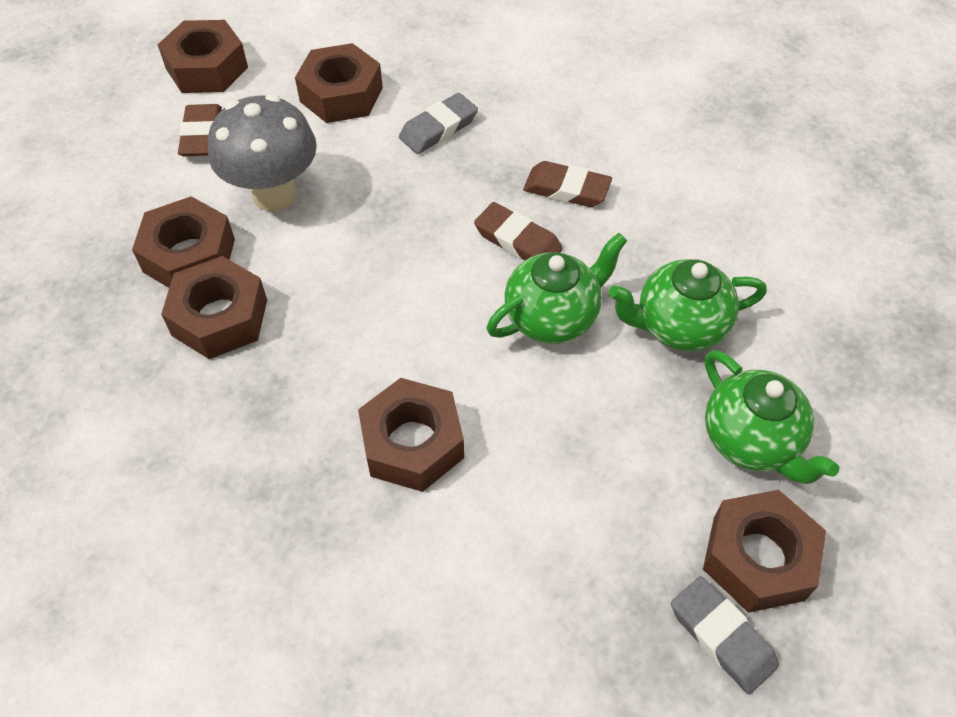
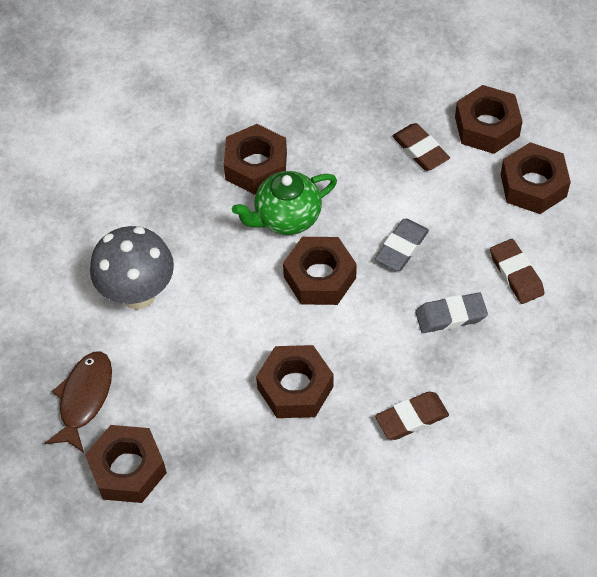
brown fish: none = 0 -> [45,351,112,453] = 1
green teapot: [487,233,627,344] [608,259,767,351] [705,350,839,484] = 3 -> [232,171,337,235] = 1

